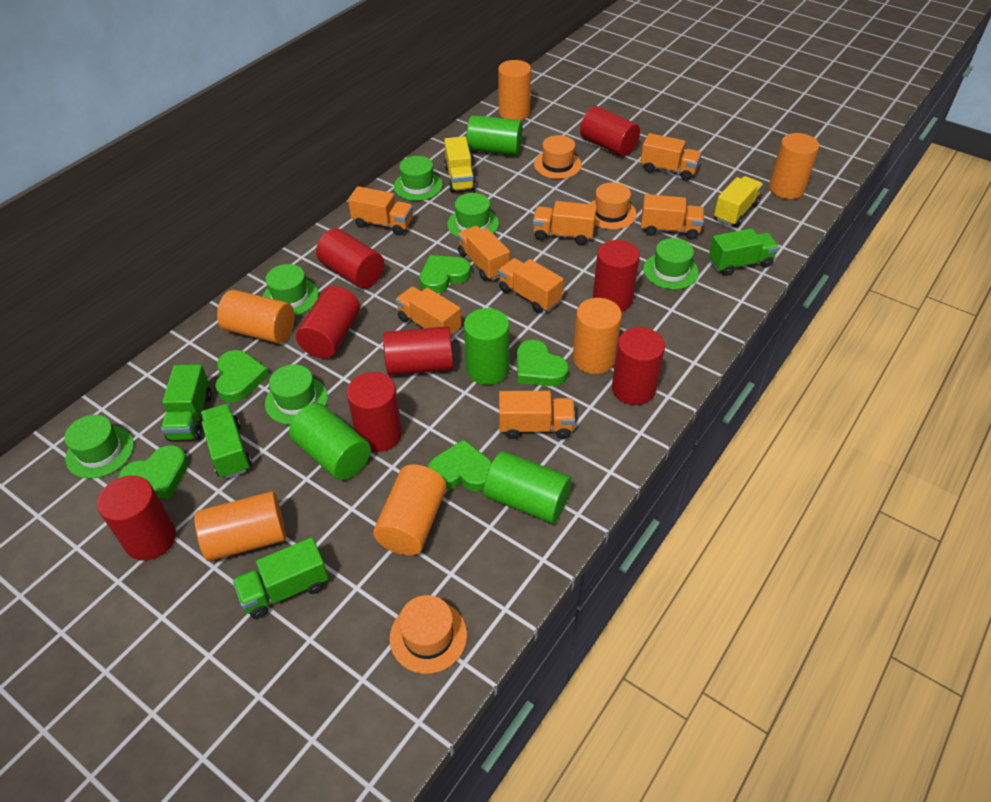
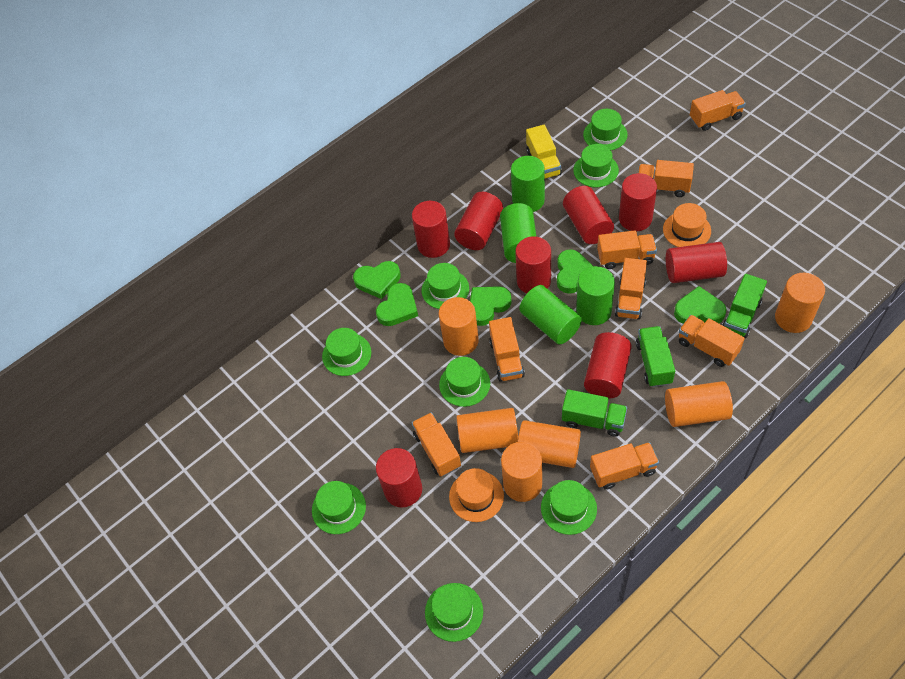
green hat: [64,415,134,479] [263,264,319,316] [265,365,328,425] [394,156,443,201] [447,193,499,238] [643,238,699,289] = 6 -> [312,481,366,534] [322,328,371,376] [422,263,469,309] [425,583,483,642] [439,357,490,407] [541,480,597,535] [573,144,619,187] [583,109,628,150] = 8
green truck: [161,364,212,441] [201,403,252,479] [233,537,329,619] [709,228,779,276] = 4 -> [562,389,627,436] [636,326,675,387] [722,274,767,338] = 3
orange hat: [390,595,467,674] [534,135,582,179] [590,182,637,230] = 3 -> [449,468,504,522] [663,203,711,247] = 2
yellow truck: [444,136,476,192] [714,176,763,227] = 2 -> [526,125,562,179] = 1

